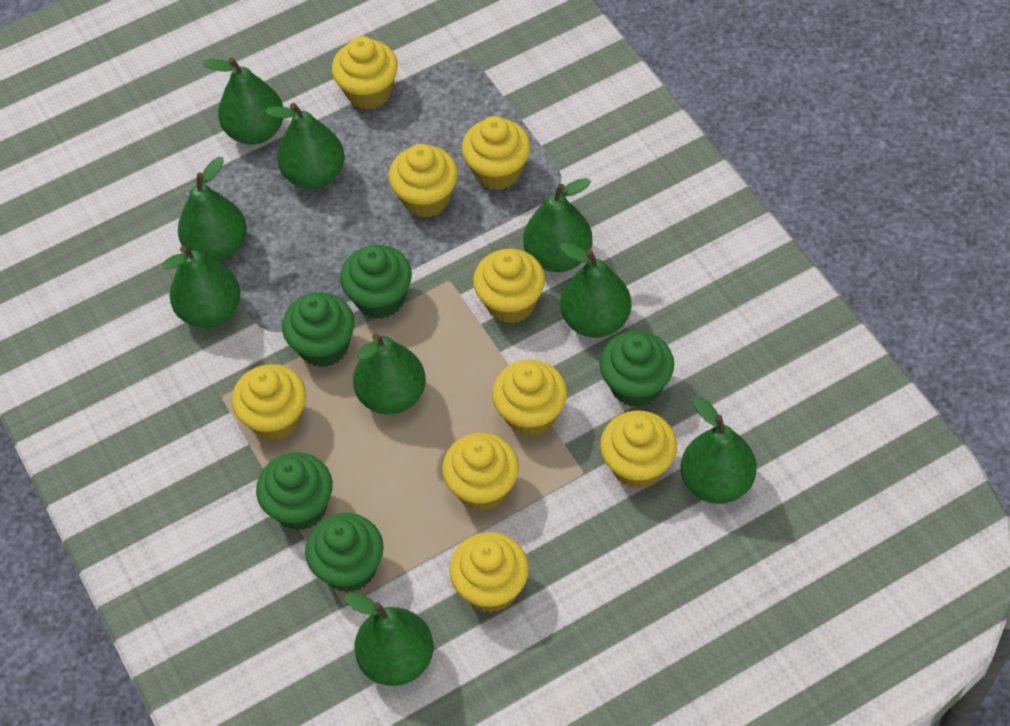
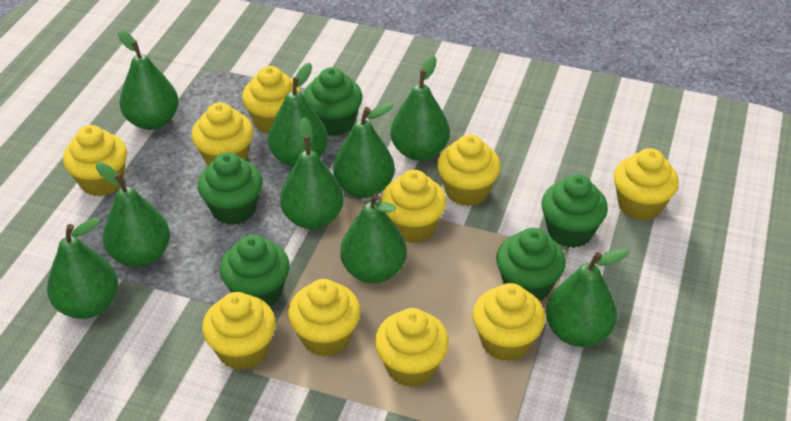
yellow cupcake: [232,364,306,441] [332,36,398,109] [389,144,458,217] [442,433,519,511] [449,532,529,613] [462,116,530,190] [473,249,545,323] [492,360,567,437] [600,411,677,489] = 9 -> [63,125,127,196] [191,102,253,166] [202,292,276,370] [242,66,301,134] [288,279,361,357] [375,308,449,387] [381,170,447,243] [437,134,501,206] [472,283,545,362] [614,148,679,221] = 10

